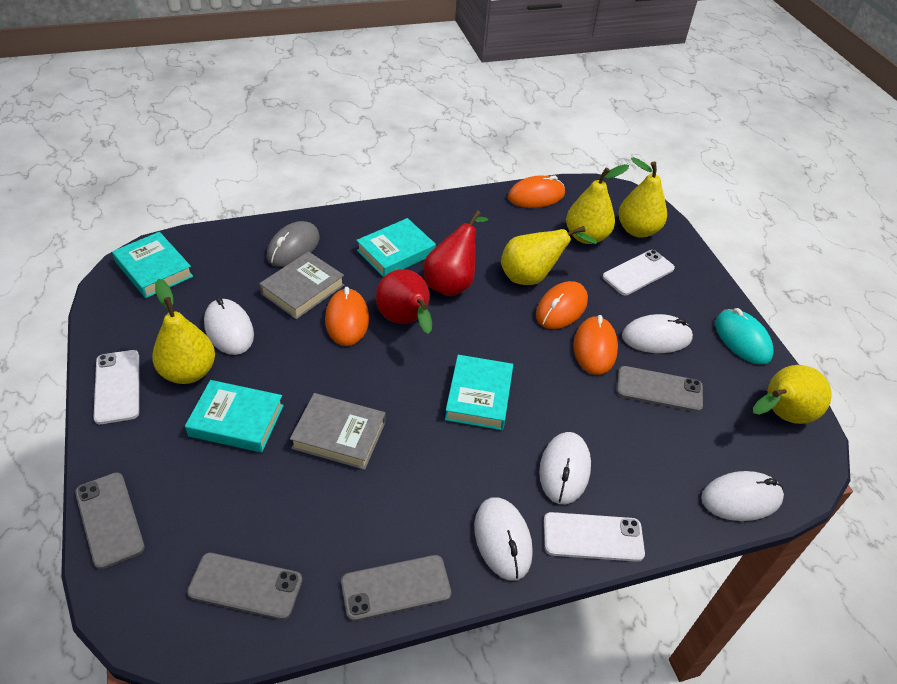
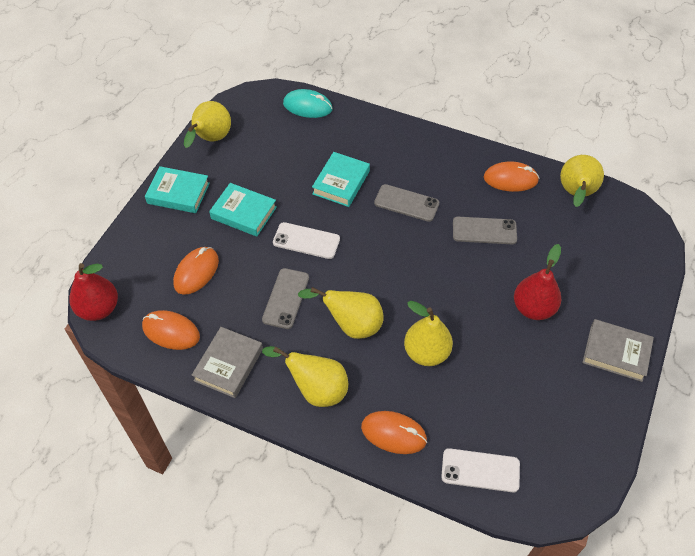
grey mouse: [267,221,320,267] = 1 -> none = 0
grey phone: [75,472,145,569] [187,553,302,620] [341,555,451,621] [617,366,703,412] = 4 -> [262,268,309,329] [374,184,439,222] [453,217,517,244] = 3
turquoise book: [112,232,193,298] [185,380,284,452] [356,218,436,277] [445,355,513,430] = 4 -> [145,166,210,213] [209,183,277,236] [312,152,370,207] = 3
white mouse: [204,297,254,355] [474,497,533,581] [539,432,591,505] [622,314,693,353] [701,471,784,521] = 5 -> none = 0
white phone: [93,350,139,424] [544,512,645,562] [603,250,675,295] = 3 -> [273,222,340,259] [441,448,520,492] = 2

